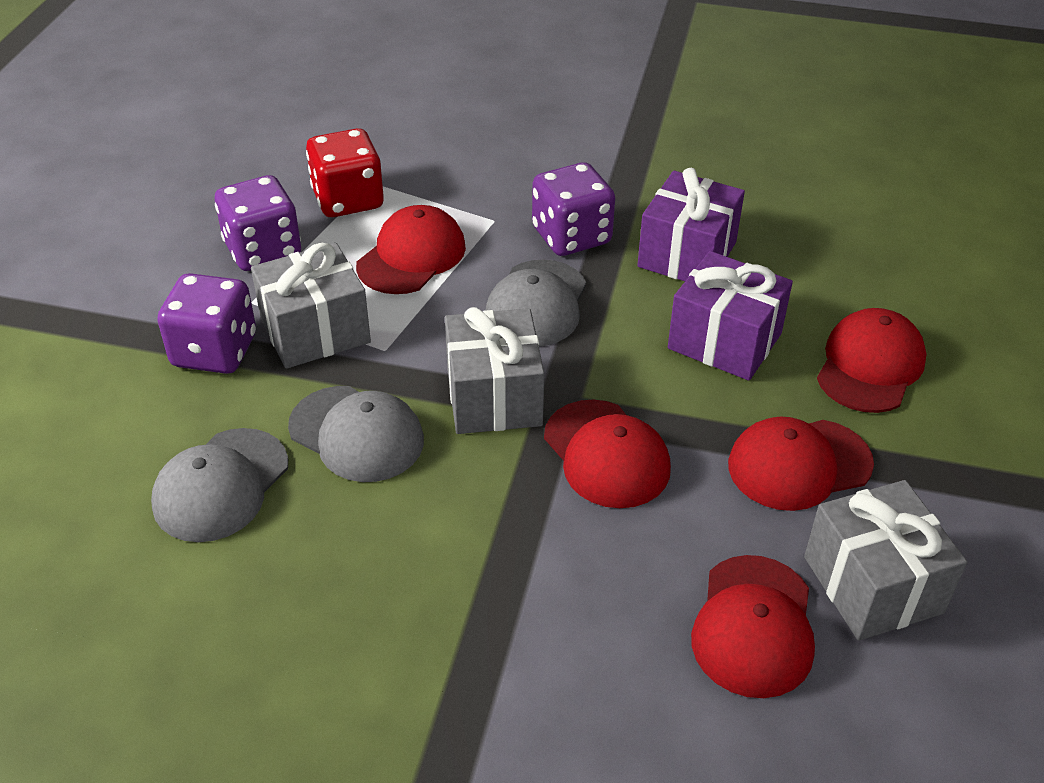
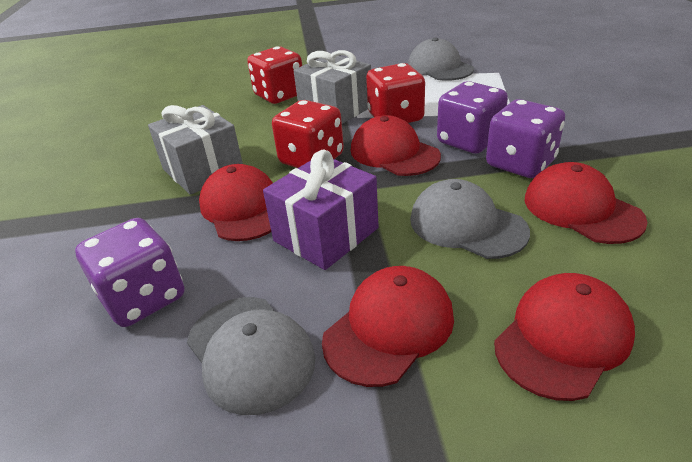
grey gift: [251,243,371,369] [445,307,544,434] [804,480,967,641] = 3 -> [148,105,243,195] [294,50,371,124] = 2
purple gift: [637,168,745,281] [668,251,793,381] = 2 -> [263,150,379,270] = 1
red dice: [306,128,384,217] = 1 -> [247,46,302,104] [272,100,344,168] [366,63,425,123] = 3

